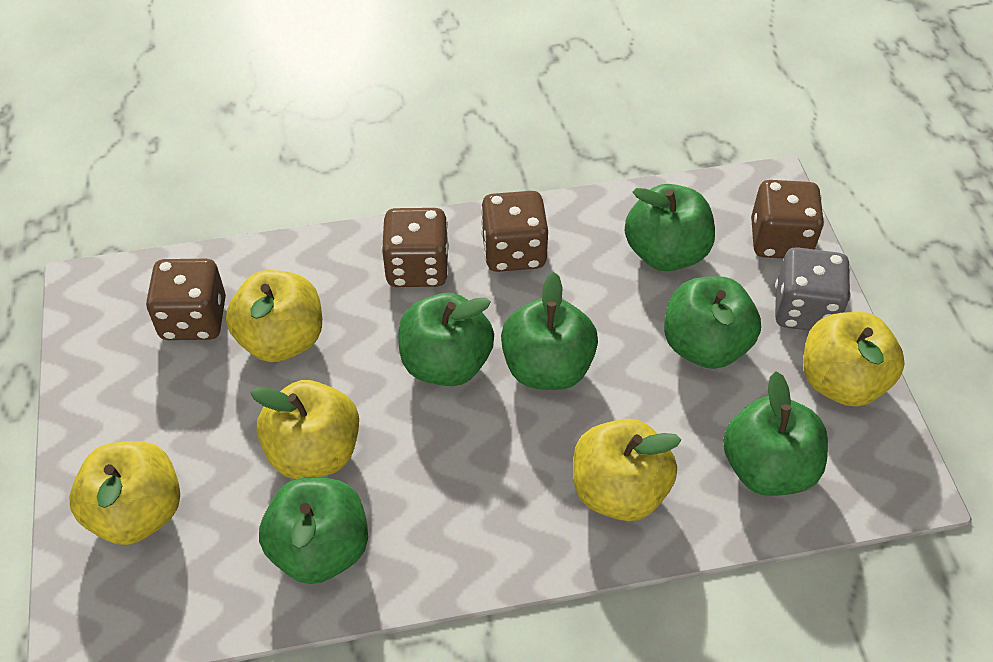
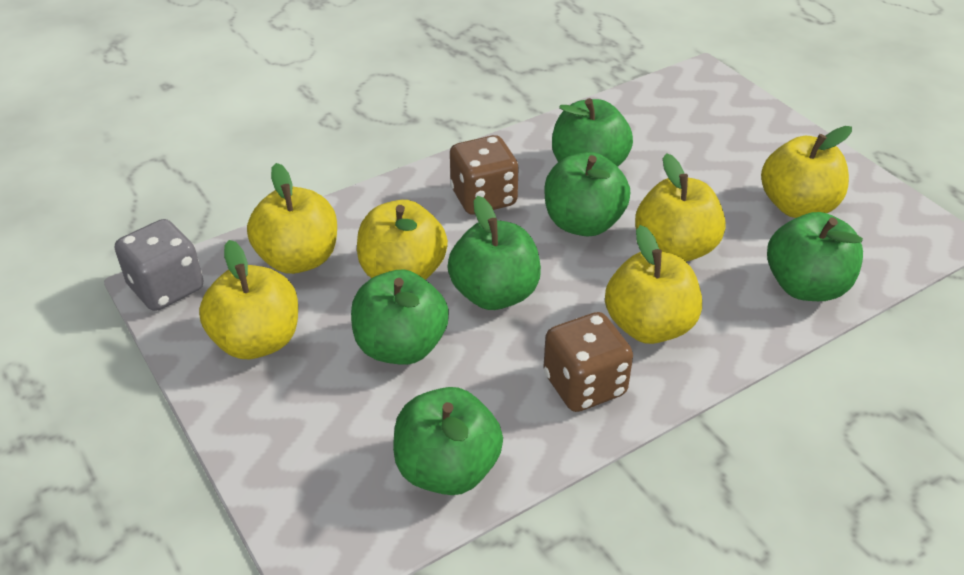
brown dice: [146,259,226,340] [381,208,449,287] [481,191,548,272] [751,180,824,258] = 4 -> [450,135,519,215] [543,312,633,412] = 2
yellow apple: [70,441,180,545] [226,270,322,362] [251,380,359,479] [573,419,681,521] [803,312,905,407] = 5 -> [199,240,298,359] [247,163,337,274] [357,200,448,280] [605,225,702,344] [635,153,726,262] [761,126,852,218] = 6

